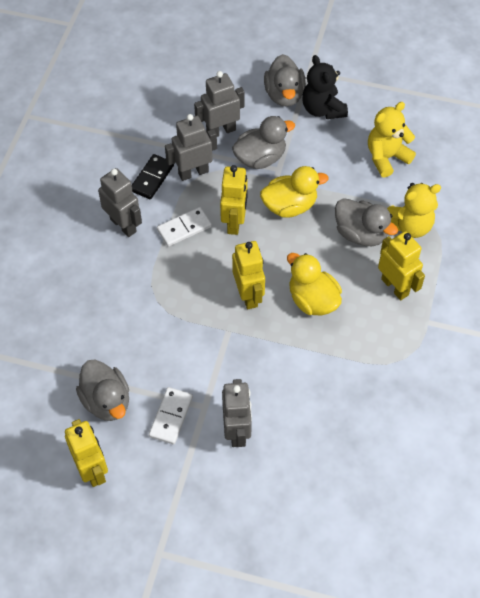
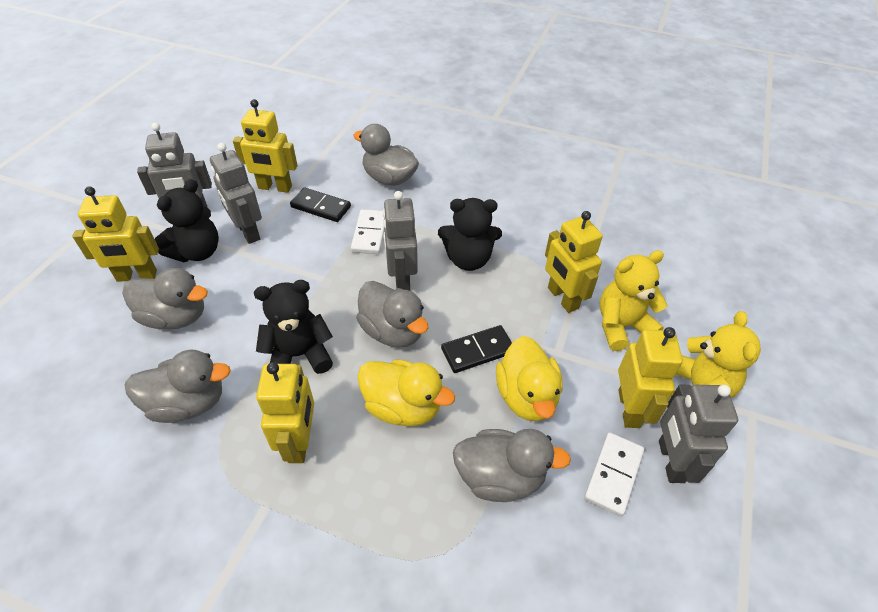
black domino: [132,154,174,199] = 1 -> [290,187,351,222] [441,325,512,373] = 2
black teddy bear: [302,55,348,119] = 1 -> [155,179,219,262] [254,280,333,374] [438,198,502,271] = 3
grey duck: [76,359,129,421] [232,116,295,169] [264,54,306,107] [335,198,398,246] = 4 -> [122,268,208,329] [125,349,231,423] [353,124,419,186] [356,281,428,348] [453,429,571,502] = 5
yellow robot: [65,419,108,487] [220,165,248,235] [232,241,265,309] [378,231,425,300] = 4 -> [72,186,159,282] [233,99,297,193] [256,362,314,463] [545,211,603,313] [618,327,683,428] = 5

